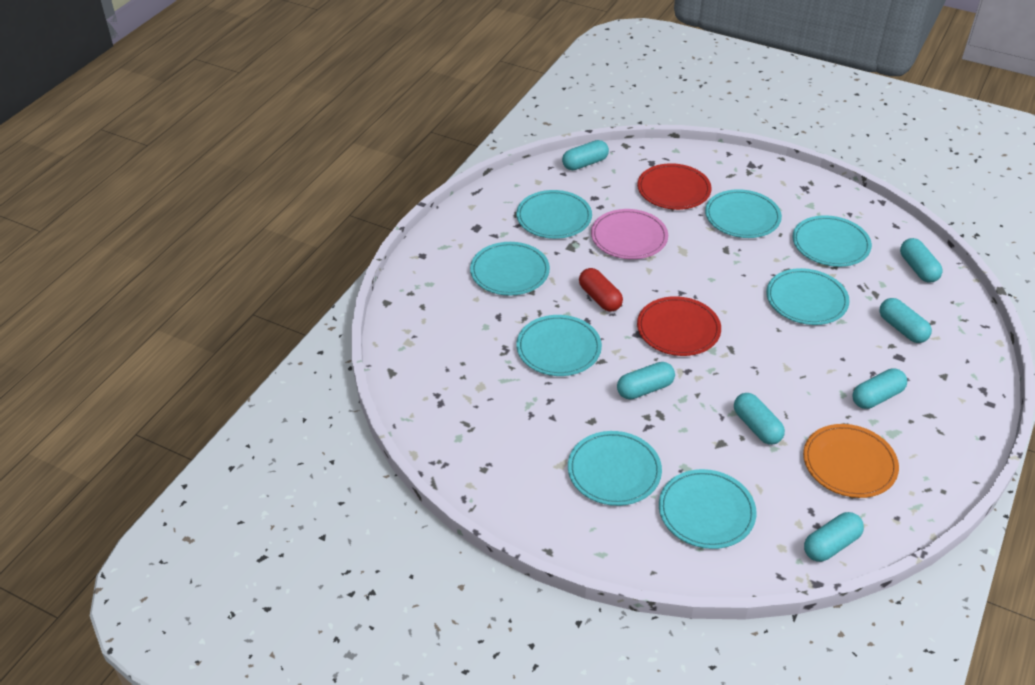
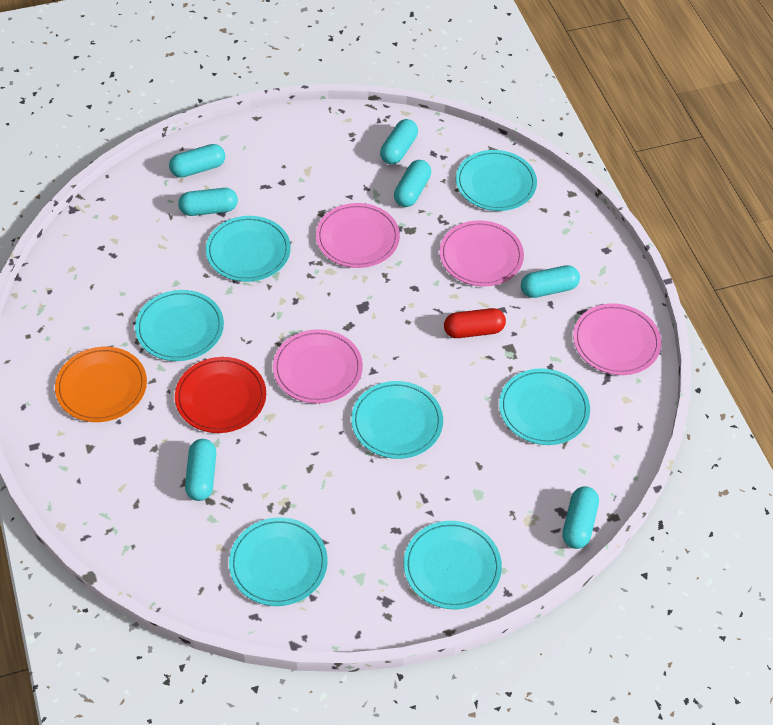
pink plate: [591,209,668,259] = 1 -> [273,329,363,404] [316,203,400,268] [439,220,524,286] [573,304,661,375] = 4
red plate: [637,163,711,210] [637,296,721,356] = 2 -> [175,357,266,433] = 1
turquoise plate: [470,242,550,296] [516,190,592,239] [516,315,602,376] [568,431,662,506] [659,469,757,549] [705,189,782,238] [766,268,850,325] [792,215,872,267] = 8 -> [135,290,224,361] [206,216,291,282] [229,517,328,606] [351,381,443,459] [404,521,502,609] [456,150,537,211] [499,368,590,445] = 7

